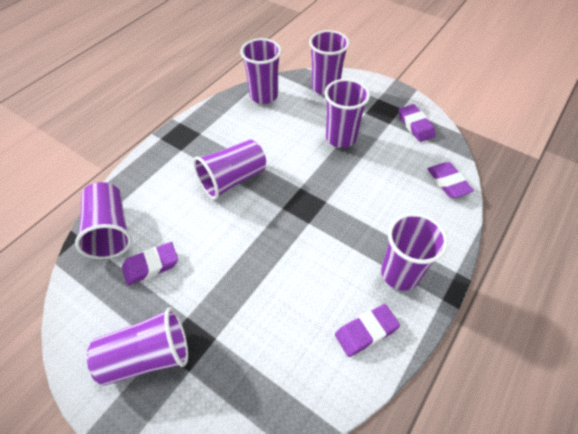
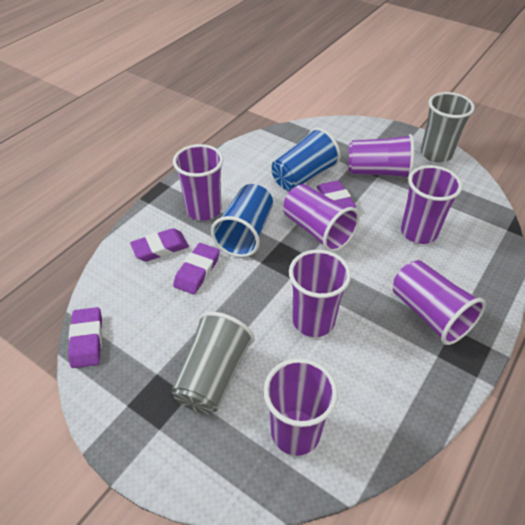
blue cup: none = 0 -> [211,184,273,257] [272,128,341,191] = 2
grey cup: none = 0 -> [172,312,254,414] [421,92,475,163] = 2

